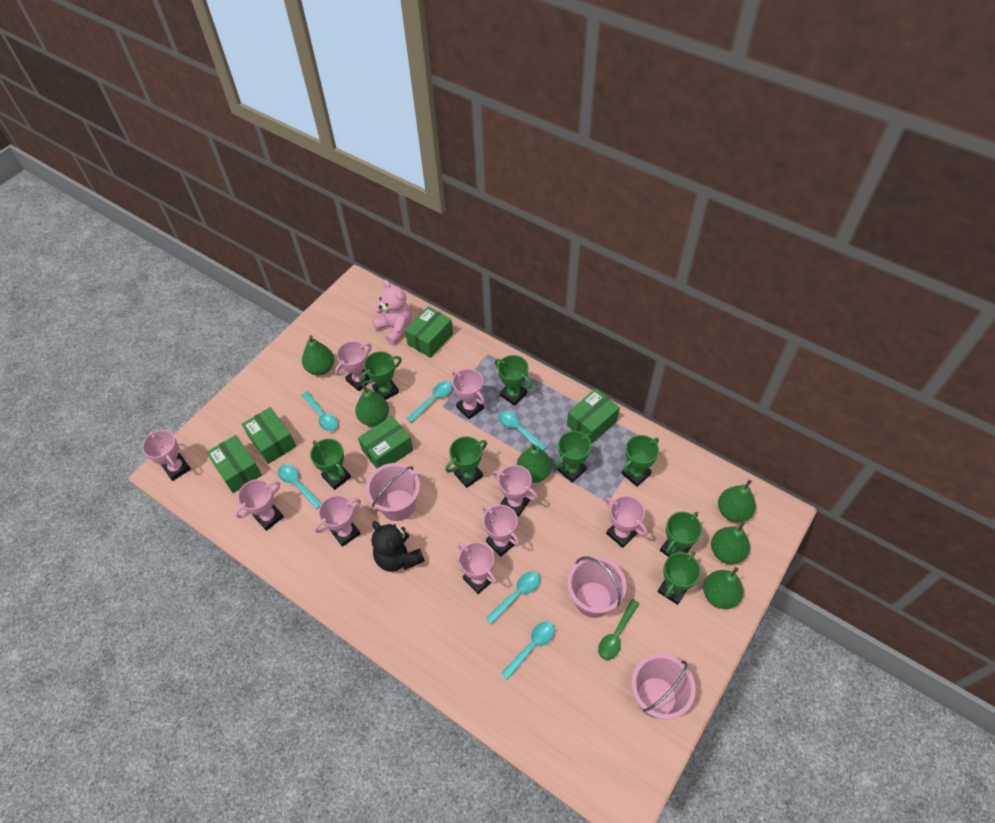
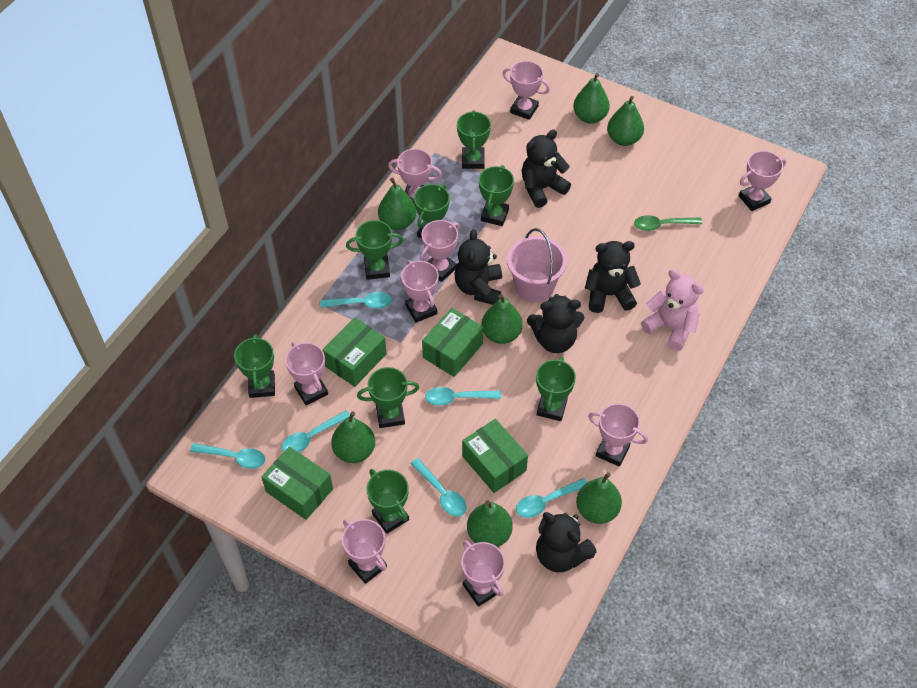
black teddy bear: [371,521,425,572] = 1 -> [454,229,502,305] [522,130,571,208] [527,294,584,353] [536,512,597,572] [585,241,641,313] = 5
green box: [206,435,262,493] [242,407,296,464] [358,416,413,468] [405,306,453,358] [567,389,620,444] = 5 -> [262,446,333,520] [322,317,387,387] [422,308,483,377] [462,419,528,493] = 4
green pear: [302,335,334,375] [355,383,389,426] [517,444,552,483] [703,567,743,609] [711,521,750,564] [718,480,756,523] = 6 -> [331,411,375,463] [378,177,416,230] [467,500,512,547] [482,294,523,344] [573,73,610,124] [576,472,622,524] [607,96,644,146] = 7
pink bucket: [365,463,420,521] [567,556,627,618] [631,654,696,719] = 3 -> [507,228,567,302] = 1

